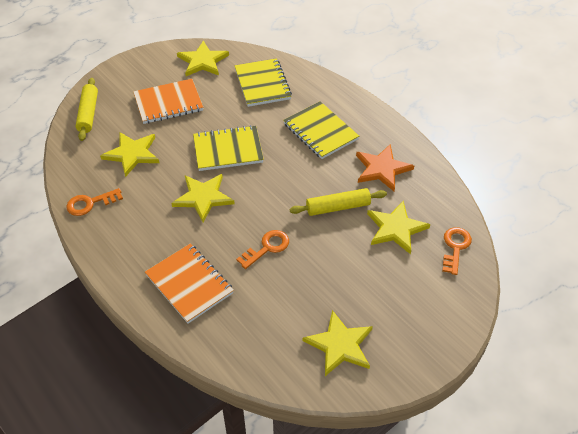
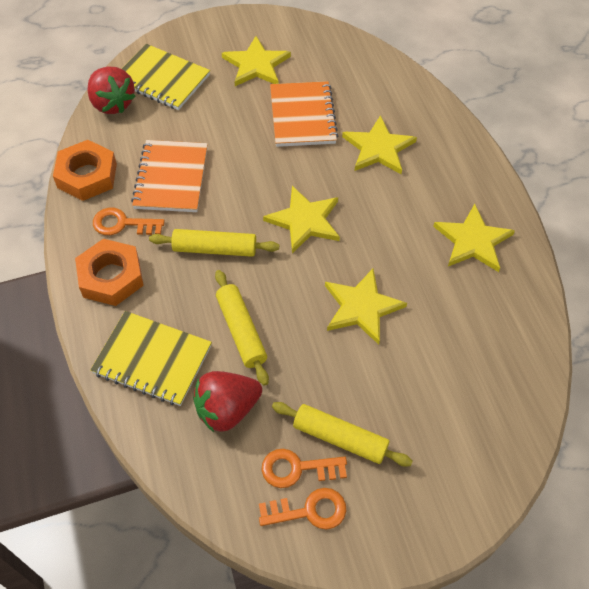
orange nut: none = 0 -> [53,140,117,201] [75,239,144,306] = 2
orange star: [356,145,414,191] = 1 -> none = 0
red strawberry: none = 0 -> [87,67,136,114] [193,371,262,432] = 2
yellow notebook: [193,125,264,171] [235,58,292,107] [283,101,359,159] = 3 -> [90,311,212,406] [122,44,210,110] = 2
yellow rolling pin: [76,78,98,141] [290,188,387,216] = 2 -> [149,229,279,257] [215,270,269,386] [272,402,413,467] = 3

